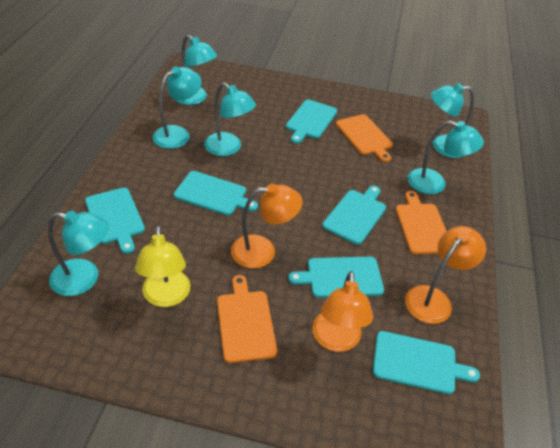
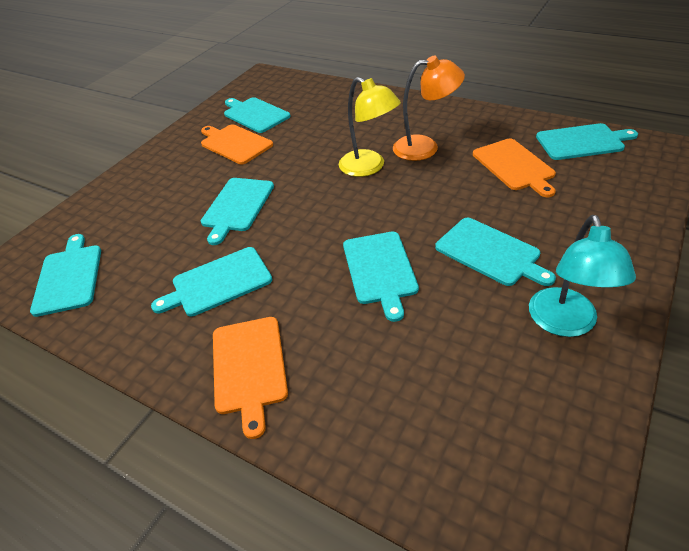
orange lamp: [231,184,302,268] [312,271,373,352] [405,226,486,324] = 3 -> [393,56,465,161] = 1
turquoise cutting board: [85,188,145,254] [174,171,258,215] [286,99,337,144] [288,257,384,298] [322,186,386,245] [373,331,480,394] = 6 -> [30,234,101,317] [151,247,272,316] [201,178,274,245] [224,97,291,133] [343,232,419,322] [435,218,556,286] [536,123,638,160] = 7
turquoise lamp: [48,210,109,296] [152,67,202,149] [176,35,217,105] [204,82,256,156] [408,120,484,194] [431,83,474,158] = 6 -> [529,215,636,337] = 1

